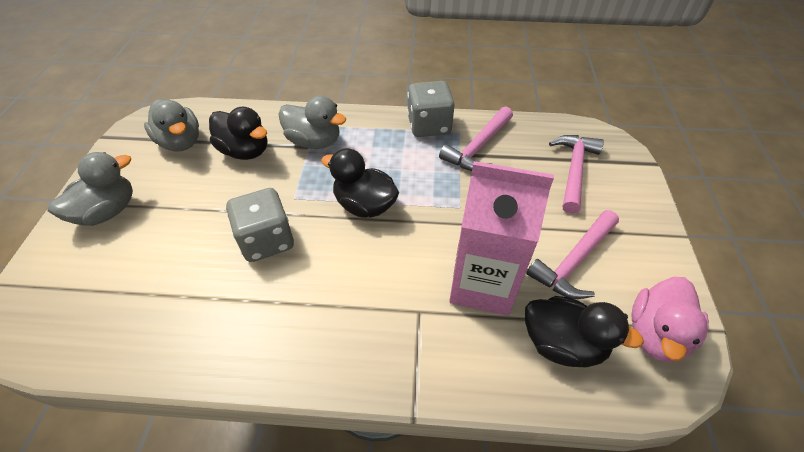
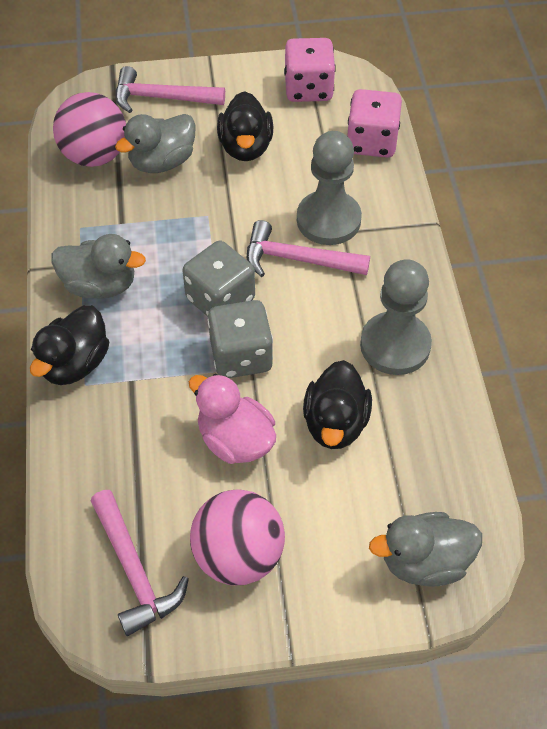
grey pawn: none = 0 -> [297,131,362,245] [360,259,432,375] = 2
pink ball: none = 0 -> [53,92,126,167] [190,489,285,585] = 2
pink carton: [449,161,554,316] = 1 -> none = 0
pink dice: none = 0 -> [284,38,336,102] [347,89,402,158] = 2

